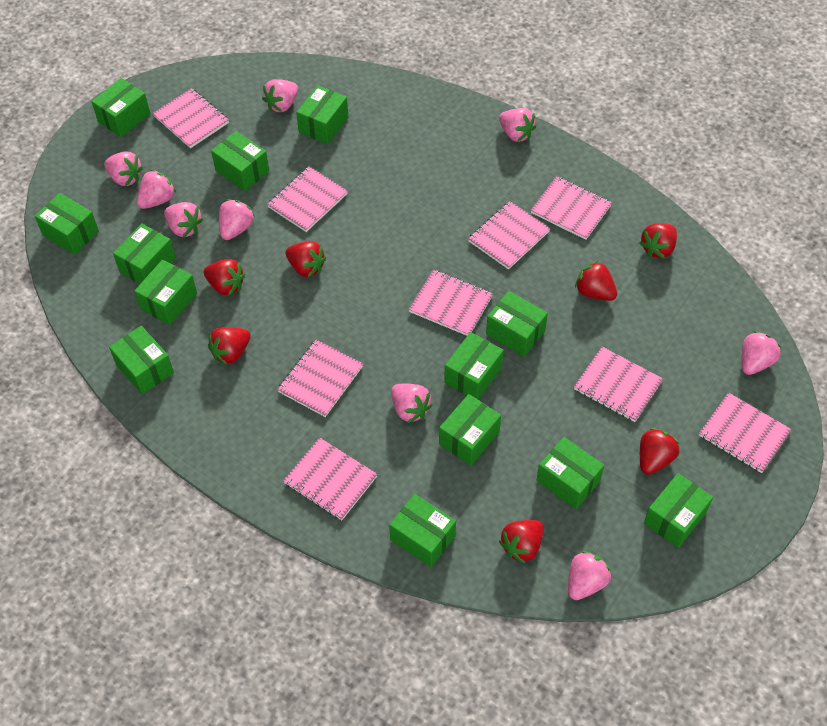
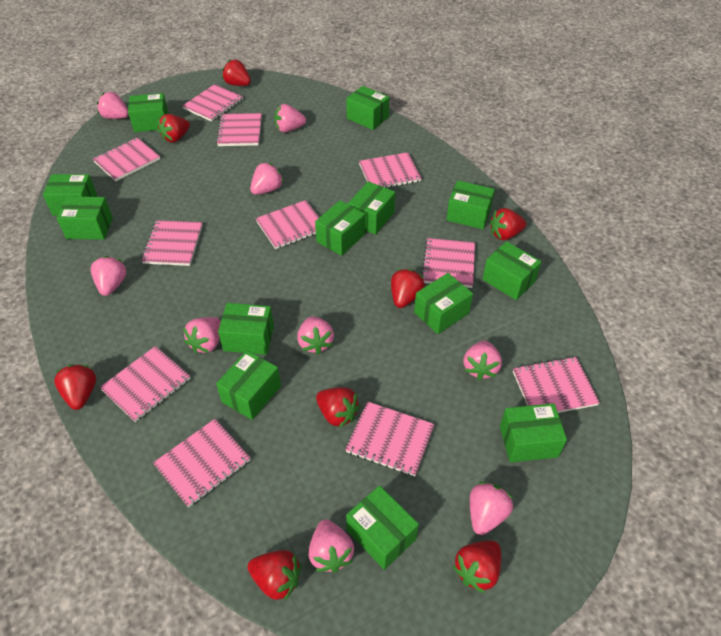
pink notebook: [153,88,229,148] [267,166,348,232] [277,339,363,417] [283,438,378,520] [409,270,493,336] [468,201,550,269] [531,176,612,240] [574,347,663,422] [699,392,792,473] = 9 -> [93,137,160,181] [100,346,191,422] [141,220,202,266] [153,419,251,507] [183,84,243,122] [216,113,262,146] [256,200,319,249] [345,401,435,477] [359,152,422,188] [422,238,475,288] [513,357,600,413] = 11
red strawberry: [204,259,245,296] [208,327,251,365] [285,241,326,277] [499,520,544,563] [575,261,617,301] [640,223,677,259] [640,428,680,475] = 7 -> [54,365,96,410] [158,114,190,143] [222,60,251,86] [248,550,301,601] [316,387,360,428] [391,269,425,308] [453,541,501,593] [490,208,527,240] = 8

